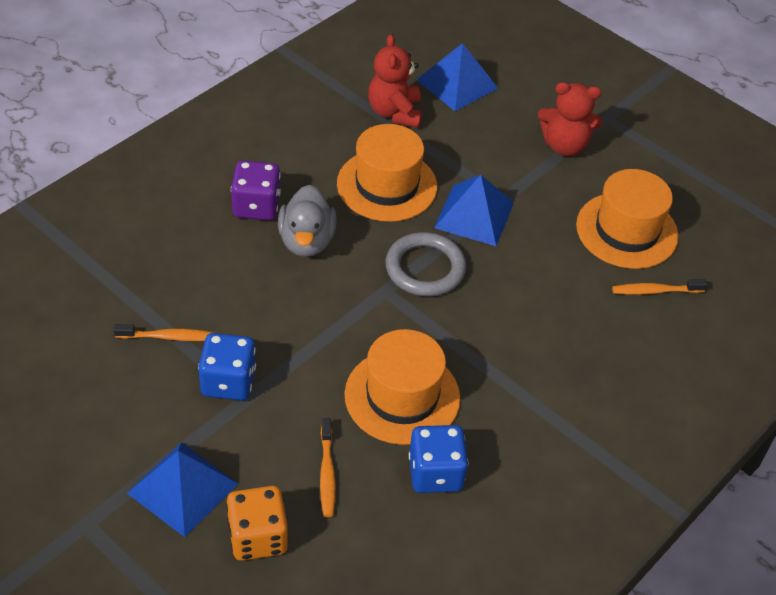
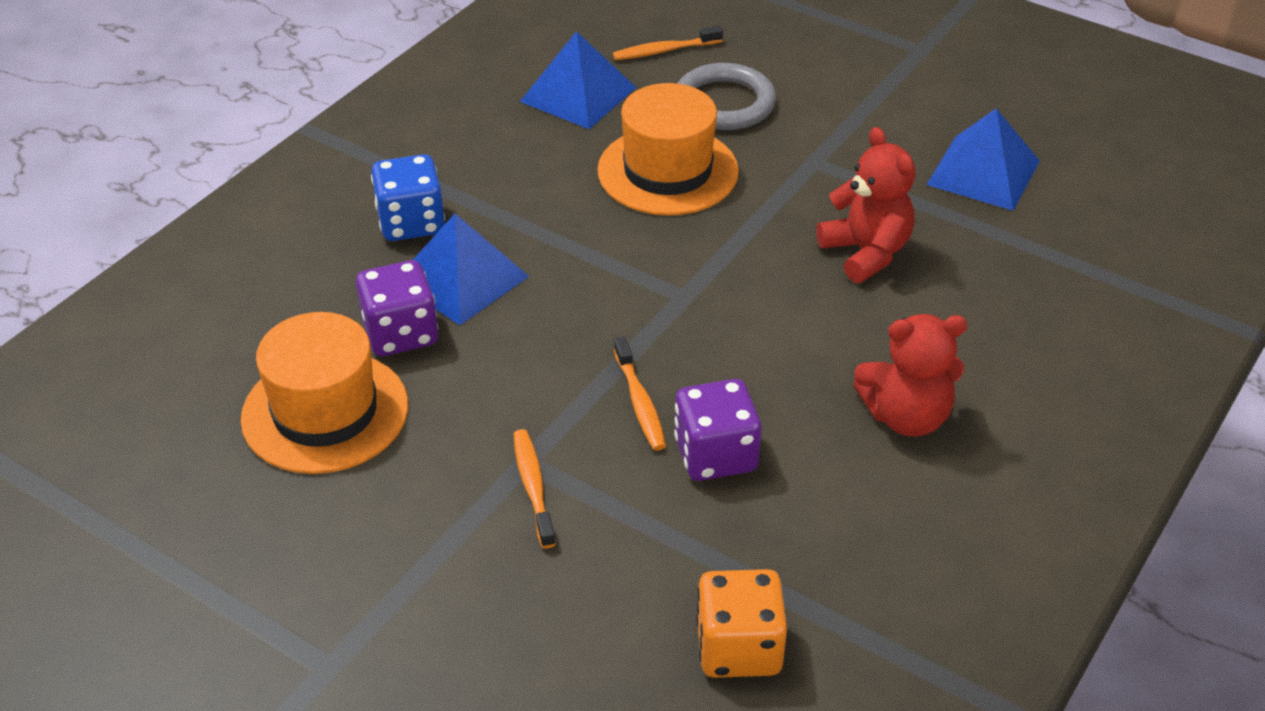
blue dice: [198,333,256,400] [409,425,468,493] = 2 -> [371,154,445,241] = 1
grey duck: [278,185,337,257] = 1 -> none = 0
orange hat: [337,124,437,222] [344,329,460,445] [576,169,679,269] = 3 -> [241,312,408,474] [597,83,739,216] = 2
purple dice: [231,161,281,220] = 1 -> [356,260,438,356] [674,379,762,481] = 2

